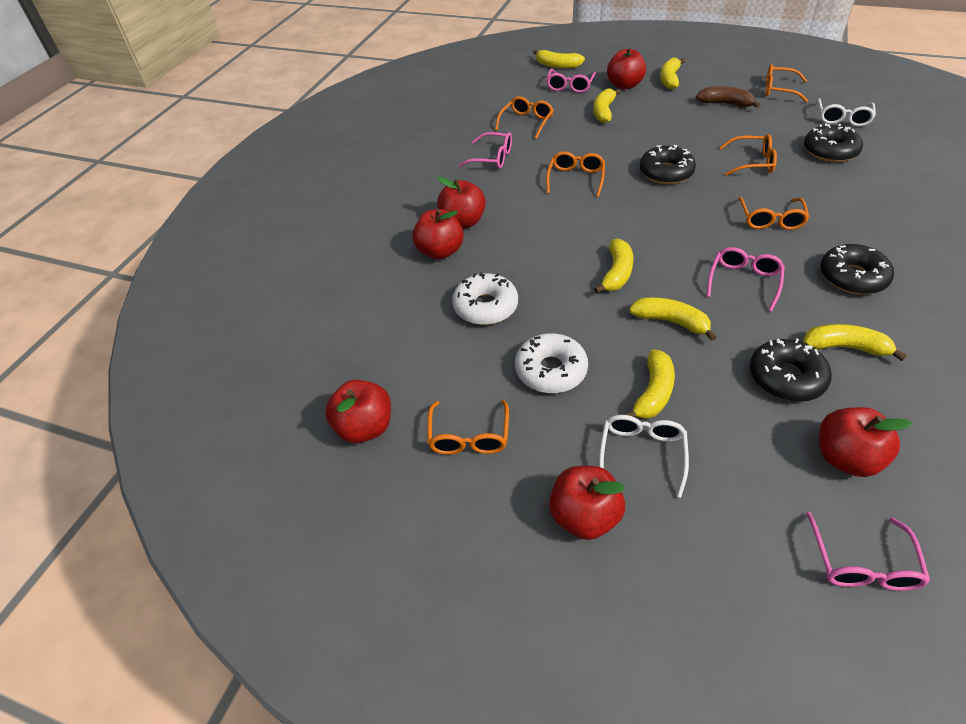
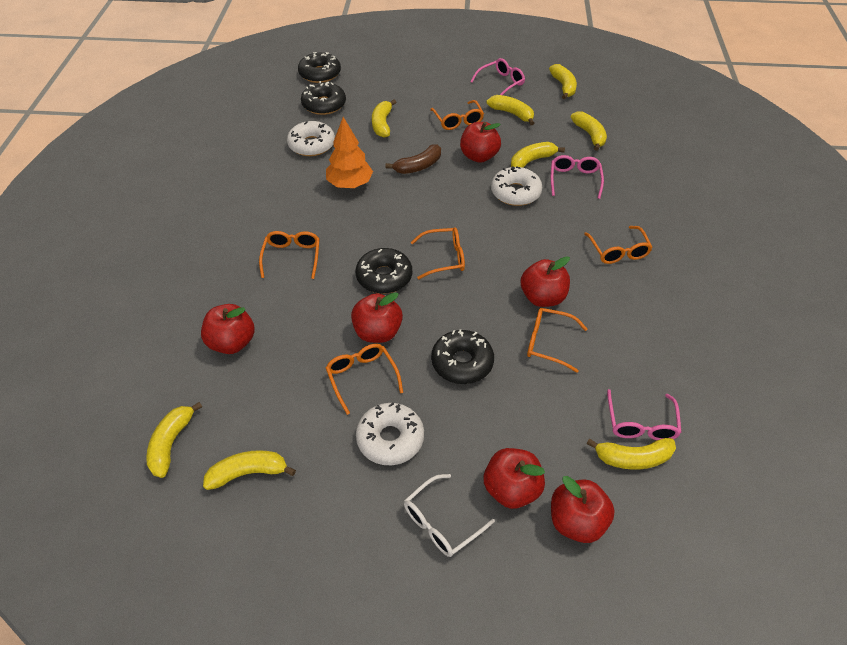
orange tree: none = 0 -> [326,117,373,188] = 1
pink glasses: [458,132,512,169] [546,69,596,93] [706,247,785,312] [806,512,930,591] = 4 -> [470,58,525,95] [551,155,604,199] [607,389,682,440] = 3
white donut: [452,272,518,325] [515,333,588,393] = 2 -> [287,121,335,156] [356,402,424,465] [491,166,542,206] = 3
white glasses: [599,415,689,498] [817,98,876,127] = 2 -> [404,474,495,557] = 1
yellow banana: [533,50,585,69] [593,88,621,123] [594,238,633,293] [624,350,675,419] [629,297,717,341] [660,57,685,89] [803,324,907,361] = 7 -> [146,402,202,478] [203,450,296,490] [372,100,396,138] [487,95,534,125] [511,142,565,168] [549,64,577,99] [571,111,607,151] [586,438,676,470] = 8

